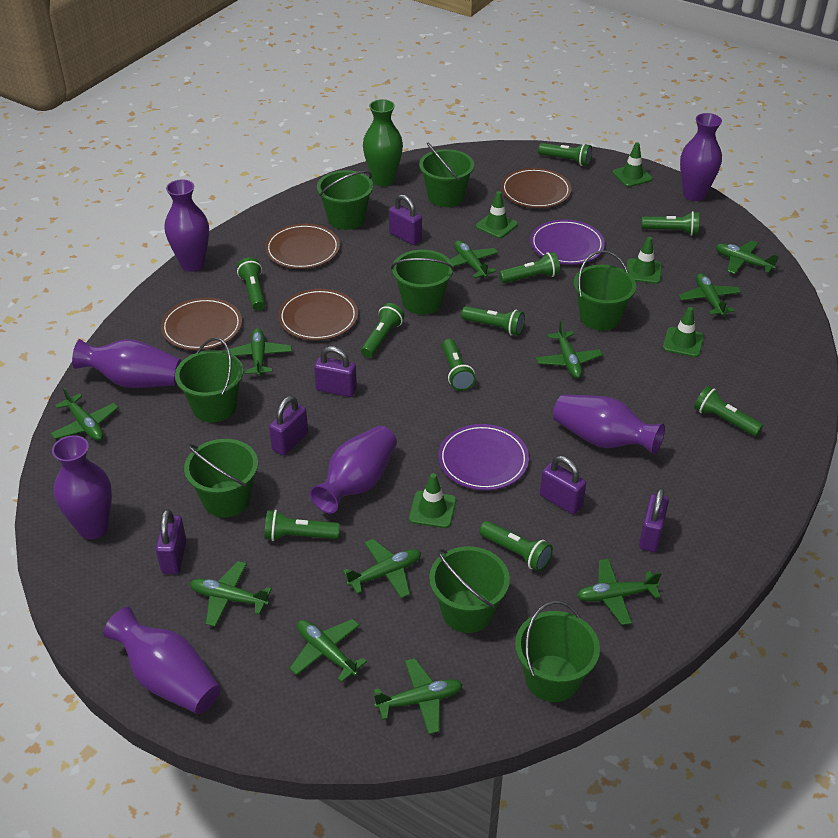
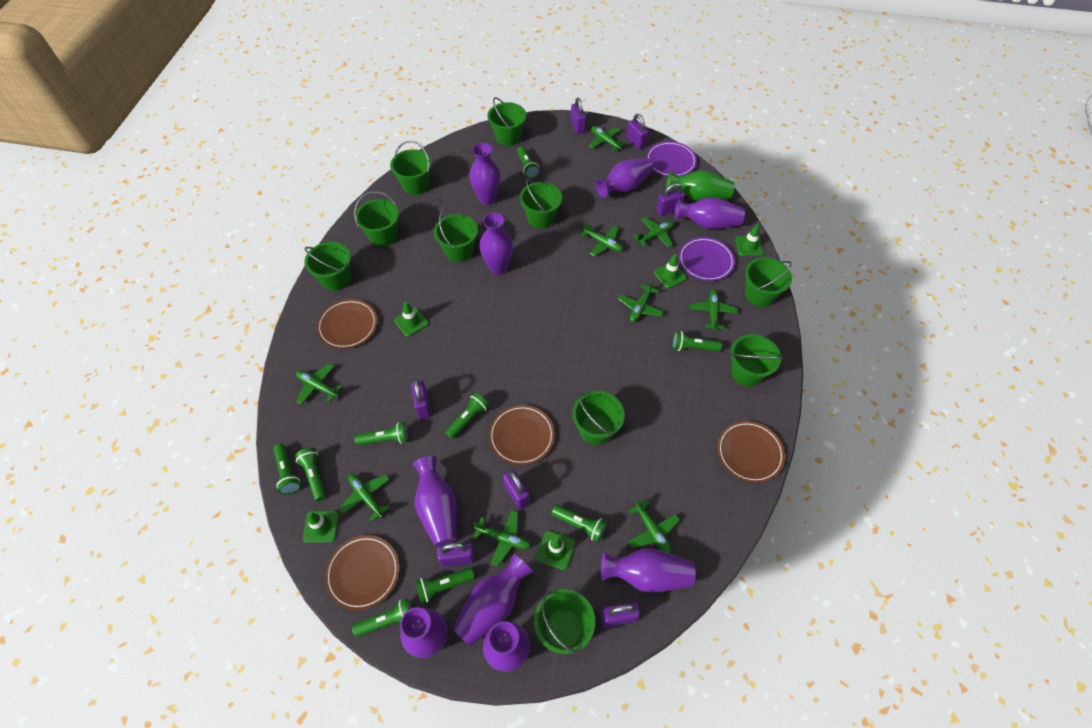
green bucket: [175,338,243,422] [184,439,258,517] [317,170,373,230] [391,250,454,315] [419,142,474,207] [429,546,510,633] [515,601,600,702] [574,250,636,331] = 8 -> [305,242,351,291] [354,191,399,246] [390,141,432,195] [434,209,478,262] [487,97,526,146] [520,179,562,229] [534,589,595,654] [572,391,625,445] [730,334,783,386] [745,257,792,307] = 10
green flashlight: [237,257,265,311] [264,510,340,541] [361,303,404,358] [442,339,476,391] [461,306,525,336] [479,521,553,572] [499,252,560,283] [538,143,592,166] [642,211,699,236] [694,386,763,436] = 10 -> [273,444,300,495] [295,447,326,501] [352,598,412,637] [355,422,409,446] [415,568,475,604] [445,393,489,439] [517,146,540,179] [551,505,607,542] [672,331,722,352] = 9
green plane: [50,387,119,441] [190,561,272,627] [225,328,292,376] [289,619,367,683] [343,539,421,598] [374,658,463,734] [450,240,498,278] [536,321,603,378] [577,559,661,625] [679,273,741,316] [716,240,779,274] = 11 -> [296,363,342,404] [339,474,390,522] [473,510,531,567] [580,222,623,256] [589,126,625,151] [618,280,664,322] [628,499,680,554] [633,217,674,248] [690,290,738,331] = 9
purple padlock: [156,509,186,574] [269,396,308,455] [314,346,357,397] [389,194,422,245] [540,456,586,514] [639,488,669,552] = 6 -> [411,379,431,419] [437,542,475,567] [503,470,530,509] [571,98,586,134] [600,602,640,628] [627,114,648,150] [656,183,685,216] = 7
purple vase: [52,435,112,539] [72,339,182,388] [103,607,220,714] [165,179,209,272] [310,426,397,513] [553,395,665,455] [680,113,722,201] = 7 -> [400,607,447,658] [413,456,457,546] [453,554,533,646] [469,143,501,205] [479,213,513,275] [483,621,530,672] [595,158,653,198] [601,548,696,593] [675,197,745,229] = 9

